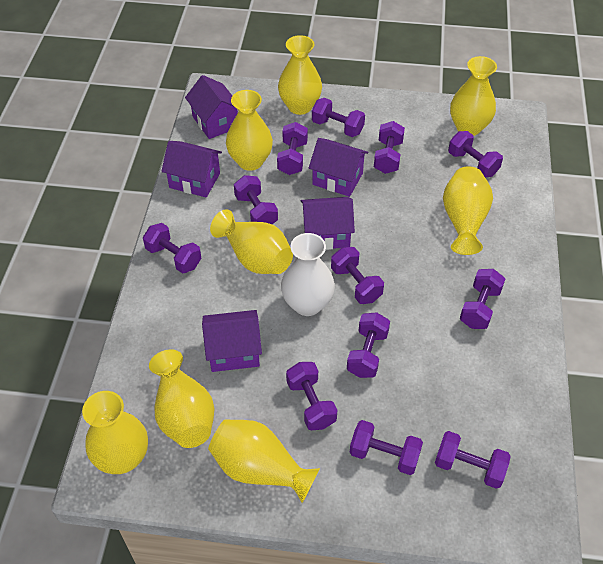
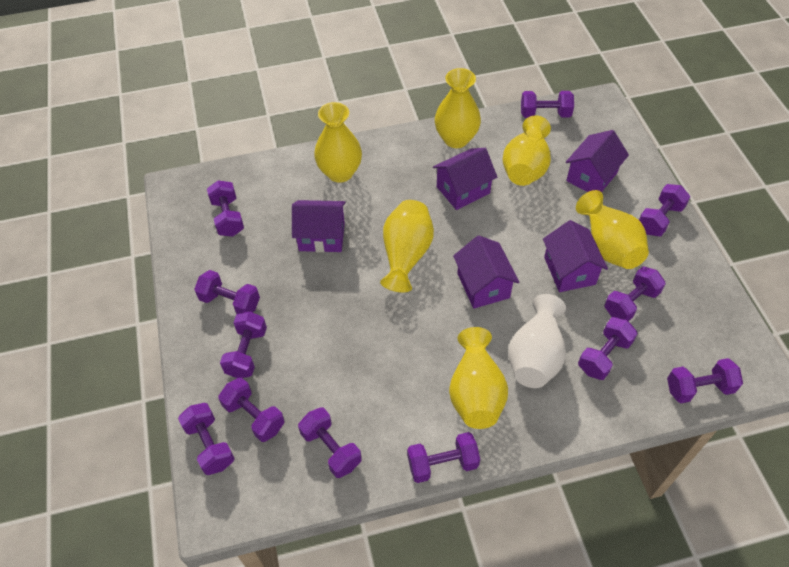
yellow vase: [82,391,148,474] [149,349,215,448] [208,419,320,503] [210,209,293,274] [226,90,273,171] [278,35,322,115] [443,166,493,255] [450,56,497,136] = 8 -> [314,102,362,183] [380,200,434,293] [435,68,481,148] [449,327,508,429] [503,115,551,186] [576,190,649,269] = 6

